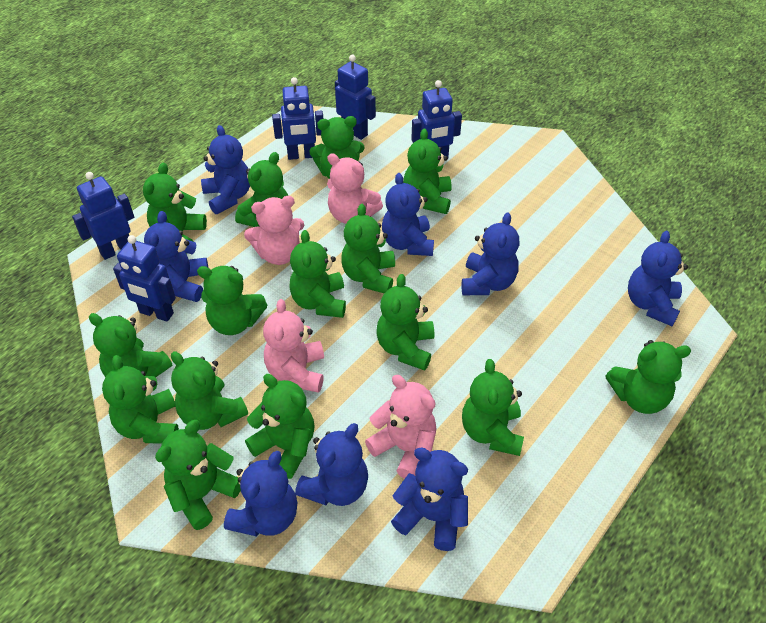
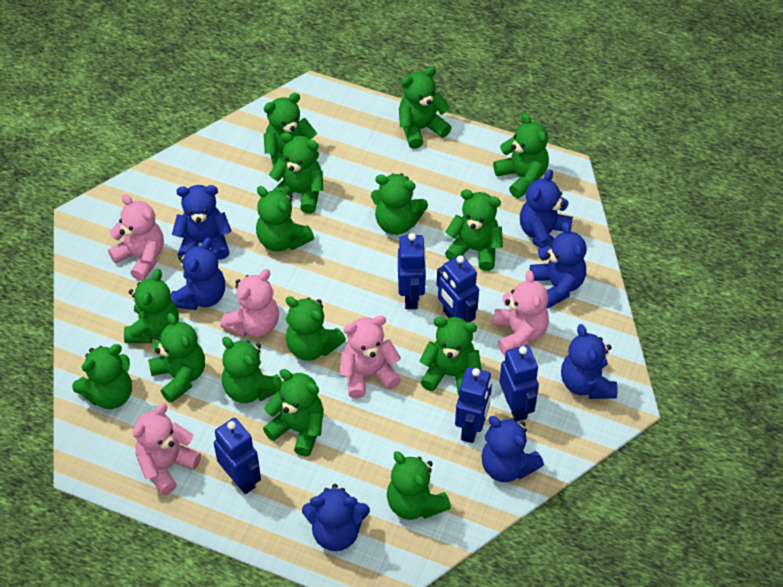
blue teddy bear: [144,211,208,302] [201,125,250,214] [224,451,297,537] [295,423,368,506] [382,173,434,256] [391,447,468,551] [462,212,520,295] [628,231,688,326] = 8 -> [171,237,225,310] [172,185,232,260] [302,484,370,551] [481,416,544,482] [520,170,573,248] [530,222,586,308] [561,324,617,399] = 7
pink teddy bear: [244,196,304,265] [263,299,324,393] [327,153,383,224] [365,375,437,479] = 4 -> [108,194,164,281] [133,403,201,495] [221,269,279,337] [340,316,401,398] [493,270,549,356] = 5

